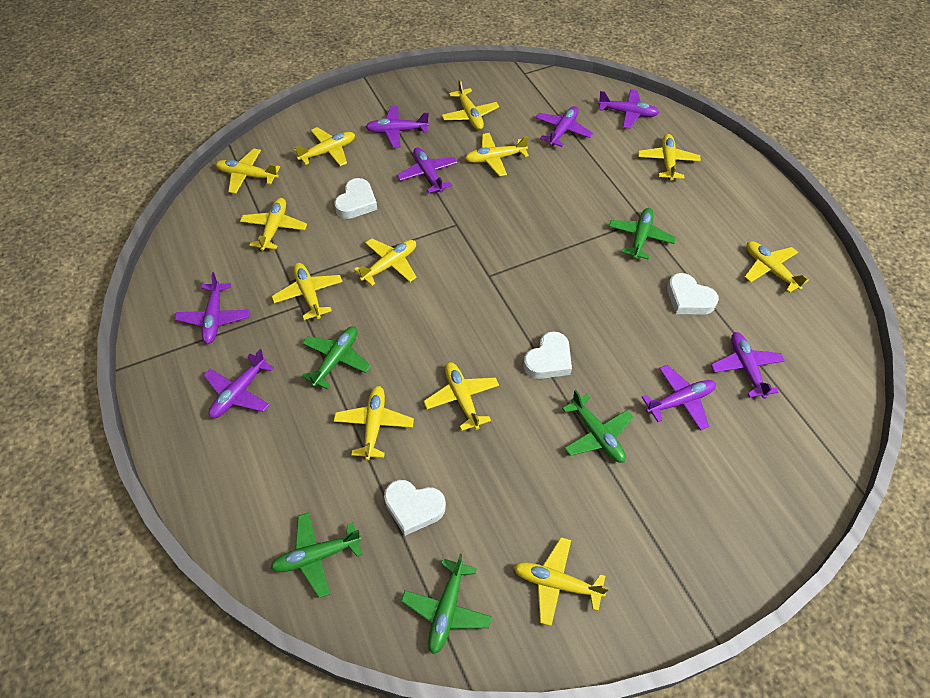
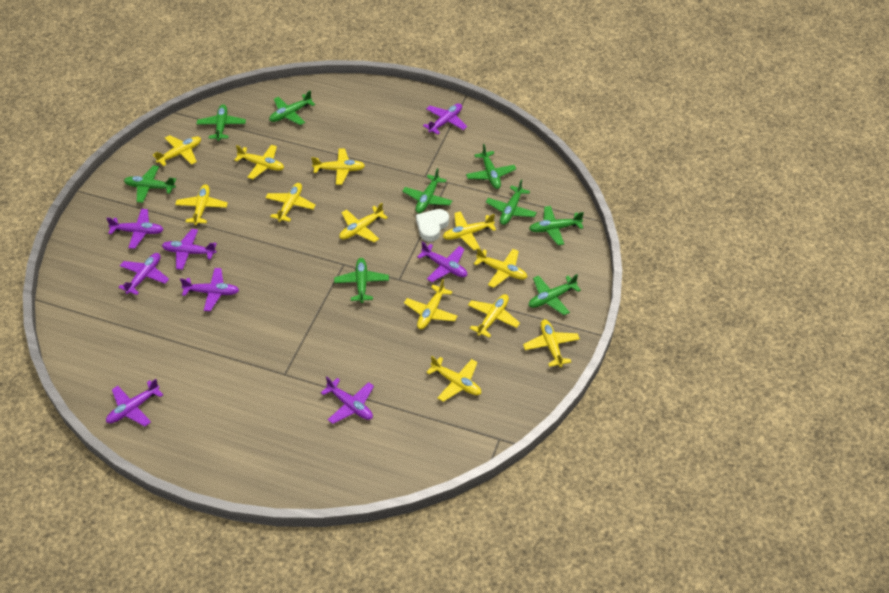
green plane: [270,512,362,598] [301,326,371,390] [401,554,492,654] [562,390,633,463] [609,208,676,260] = 5 -> [124,165,176,203] [197,104,246,141] [269,91,315,125] [334,258,389,303] [402,168,452,213] [466,144,516,189] [486,179,537,225] [529,206,584,245] [529,274,581,315] = 9
white heart: [334,178,377,219] [384,480,446,536] [523,331,572,379] [667,273,719,315] = 4 -> [416,209,449,242] = 1

